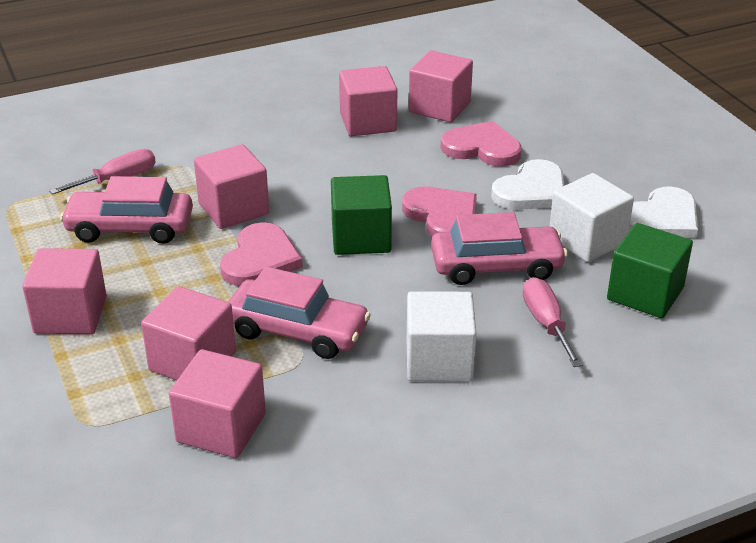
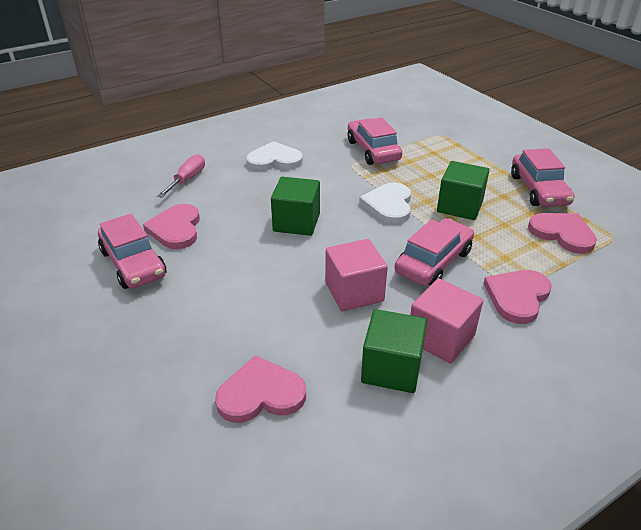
green cube: [331,175,392,255] [607,223,693,318] = 2 -> [271,177,320,236] [361,309,427,393] [437,161,489,220] = 3
pink car: [60,176,193,244] [228,267,371,359] [431,212,568,285] = 3 -> [98,214,166,289] [348,117,402,165] [395,218,474,286] [511,148,574,207] = 4
pink cube: [22,248,107,334] [141,286,236,380] [169,349,266,458] [194,144,269,229] [339,66,397,136] [409,50,473,122] = 6 -> [325,239,388,311] [410,279,483,363] = 2
pink heart: [220,222,303,286] [402,187,477,237] [441,121,522,167] = 3 -> [143,204,200,249] [215,355,306,423] [483,270,552,324] [528,213,597,254] = 4
pink screwdriver: [49,149,156,195] [523,277,582,367] = 2 -> [157,154,205,198] = 1
white cube: [407,291,476,382] [549,173,634,262] = 2 -> none = 0

